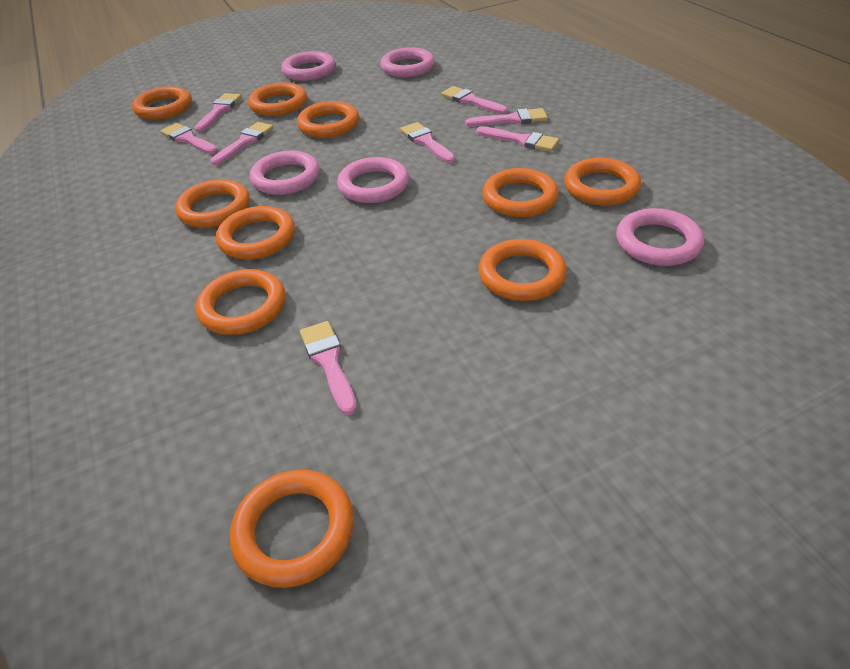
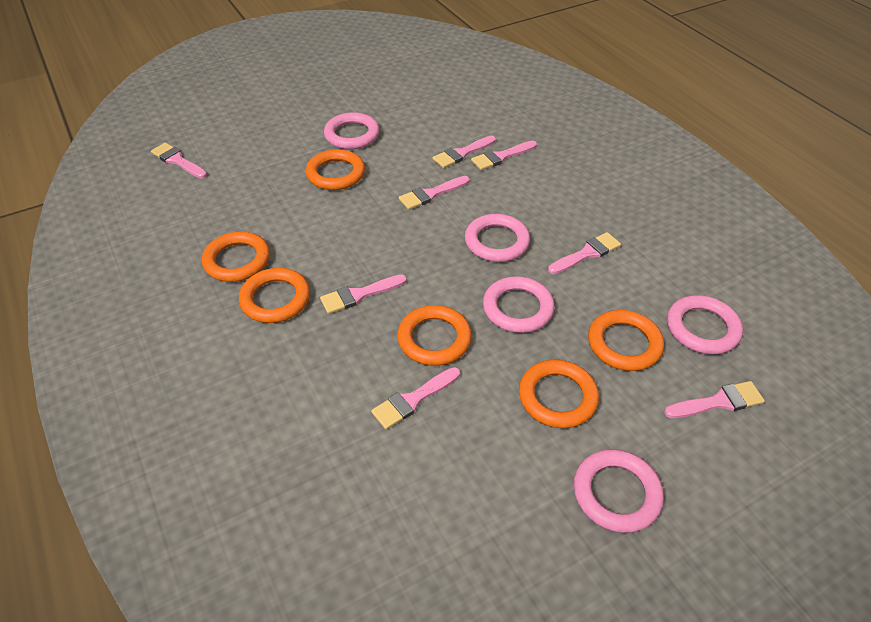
orange ring: [132,86,192,120] [175,179,250,228] [196,269,286,335] [216,206,295,260] [230,470,354,588] [248,82,307,116] [297,101,359,138] [478,239,567,301] [482,168,559,217] [564,158,641,205] = 10 -> [202,231,270,282] [239,268,310,323] [306,149,365,190] [397,305,472,366] [519,359,599,428] [588,310,664,371] = 6

